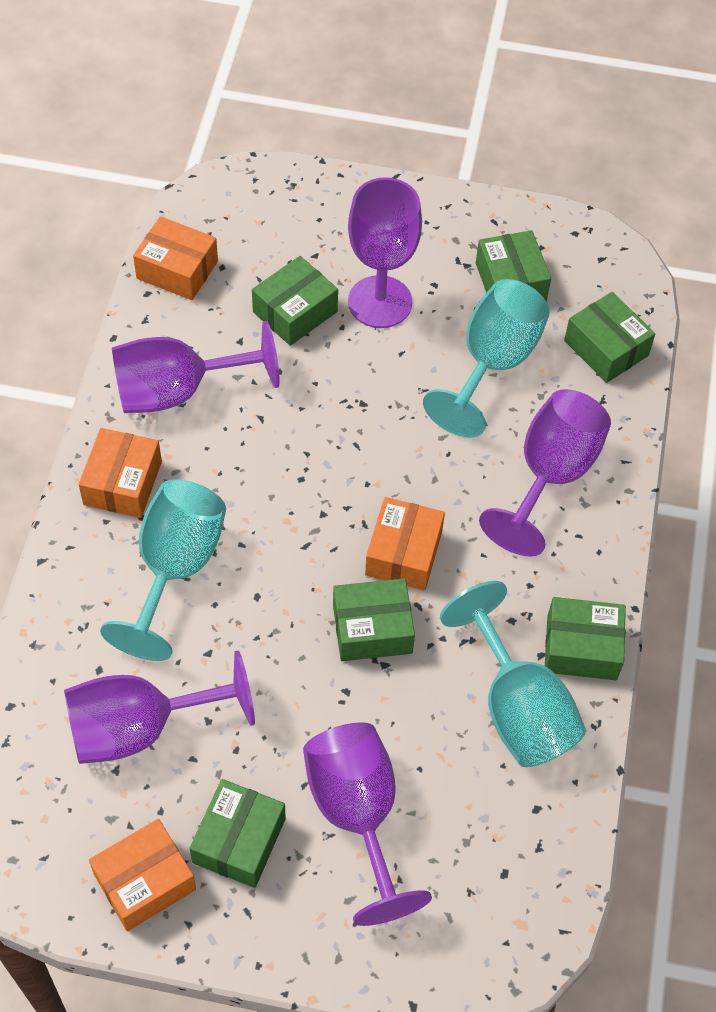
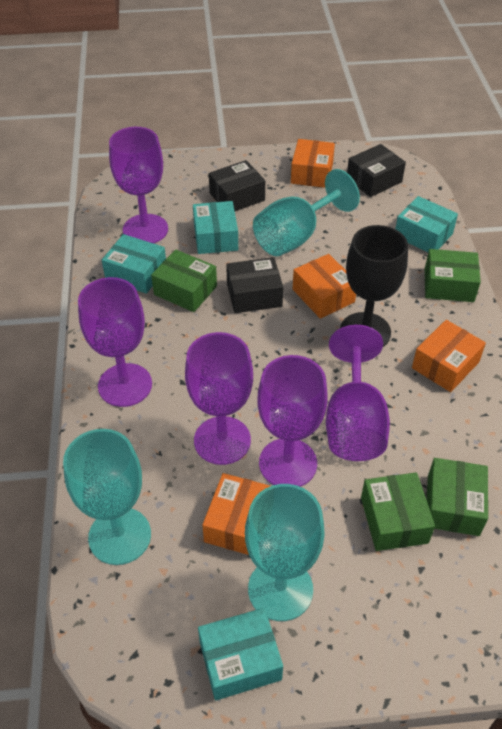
black box: none = 0 -> [209,160,265,211] [226,257,283,313] [347,144,406,197] = 3
black goblet: none = 0 -> [340,225,408,347] = 1
green box: [189,779,286,888] [252,256,338,346] [333,578,415,661] [476,230,551,301] [545,597,626,680] [564,292,655,383] = 6 -> [151,250,217,312] [361,473,435,551] [425,249,481,302] [427,458,488,536] = 4
turquoise box: none = 0 -> [102,234,166,294] [193,201,238,254] [198,608,283,700] [395,196,458,252] = 4

